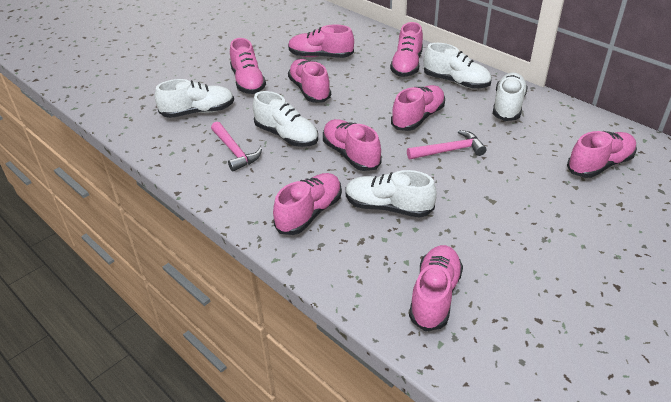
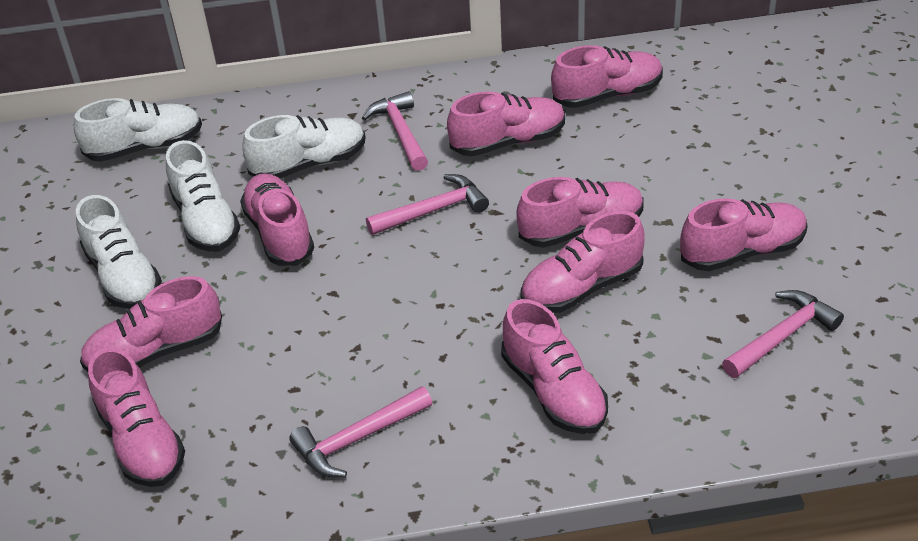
pink hammer: [211,122,262,172] [407,130,486,159] = 2 -> [289,386,432,477] [362,91,428,171] [366,174,489,235] [722,290,844,378] = 4
white shoe: [155,79,234,118] [253,91,318,147] [345,170,437,217] [424,43,491,89] [493,73,528,121] = 5 -> [74,98,202,162] [76,195,162,309] [166,140,240,252] [242,115,365,178] = 4

